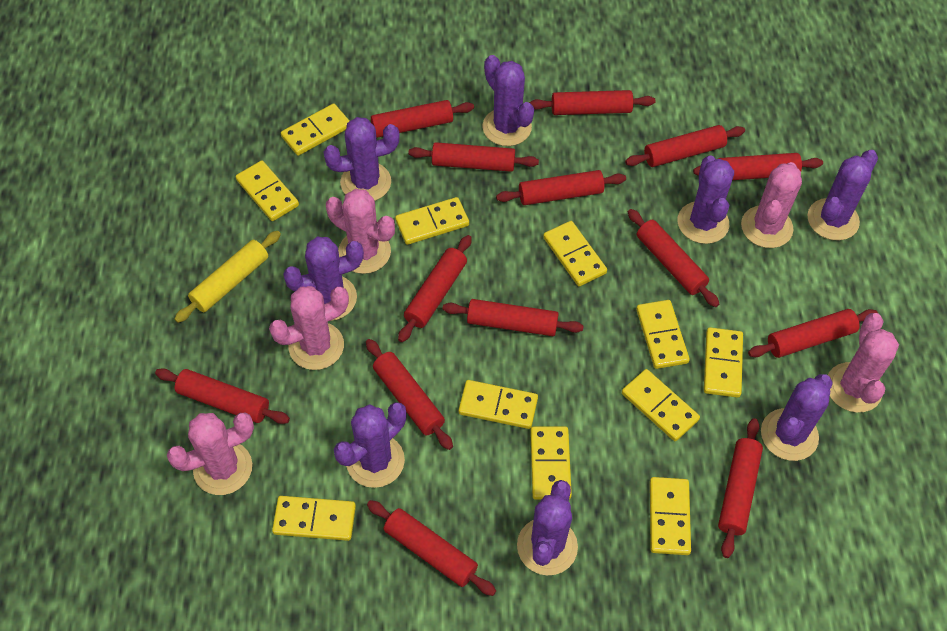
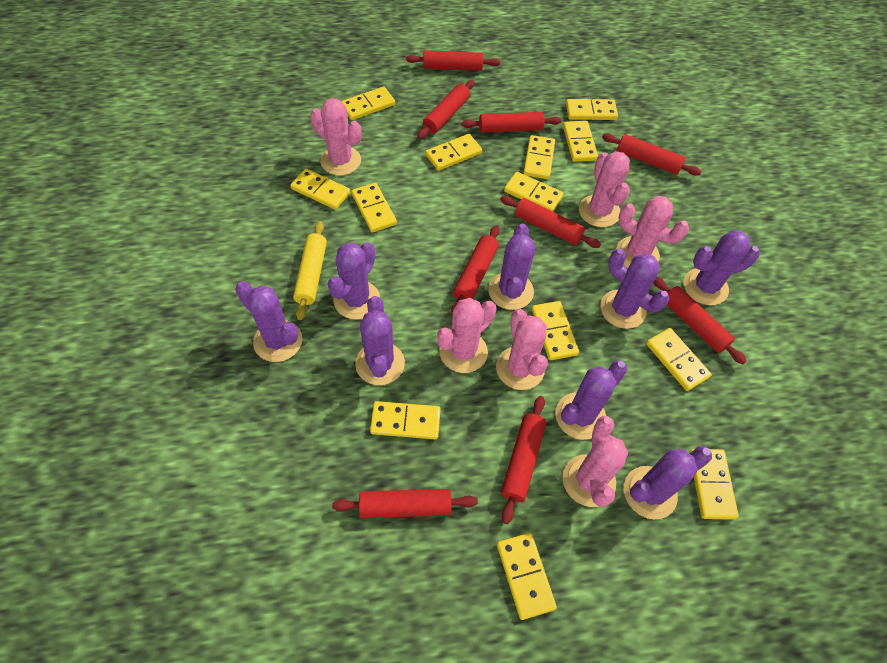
pink cactus: [167,412,254,495] [269,286,349,370] [326,189,395,274] [741,162,802,248] [828,313,899,413] = 5 -> [310,98,362,175] [437,298,496,373] [496,309,548,390] [563,416,628,507] [579,151,630,227] [616,196,689,268] = 6
red rolling pin: [155,368,290,424] [366,339,453,450] [367,500,496,596] [371,100,474,138] [398,235,472,342] [409,142,539,172] [443,299,584,336] [496,170,626,205] [529,90,655,115] [625,125,745,167] [628,209,719,307] [693,153,823,180] [718,418,763,558] [748,309,878,358] = 14 -> [332,489,478,518] [406,50,500,71] [417,80,474,139] [451,225,500,314] [461,112,561,133] [500,196,601,248] [501,396,546,524] [602,134,701,176] [654,277,747,364] = 9
yellow domino: [236,161,299,221] [272,496,356,541] [281,104,349,156] [395,197,469,245] [459,380,538,429] [530,427,572,500] [543,221,607,286] [622,369,700,441] [636,300,690,369] [650,477,691,555] [704,327,743,398] = 11 -> [290,169,350,210] [341,87,395,120] [351,183,397,232] [370,401,441,439] [425,134,482,171] [497,533,557,620] [504,172,564,212] [523,135,555,179] [532,301,579,360] [563,121,598,162] [566,99,618,120] [646,328,712,391] [689,449,739,520] = 13

